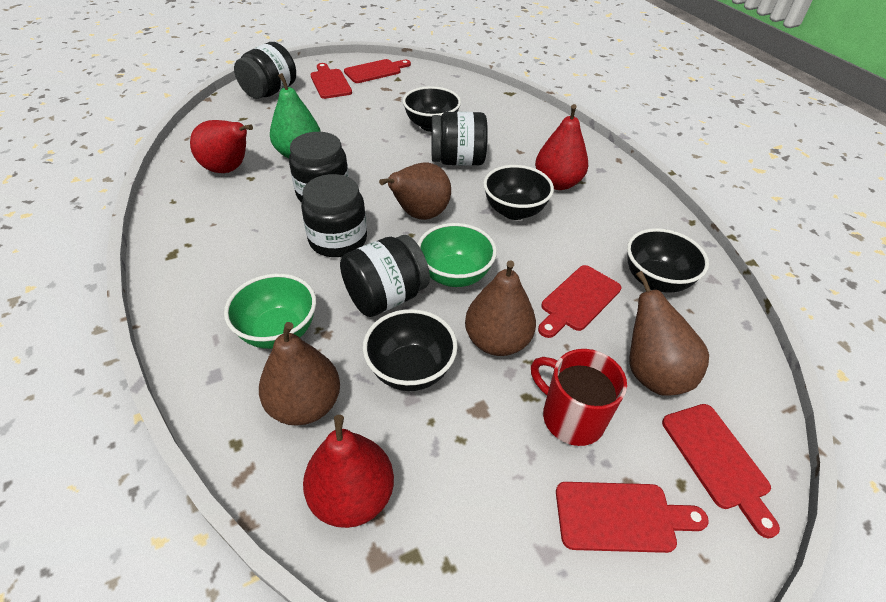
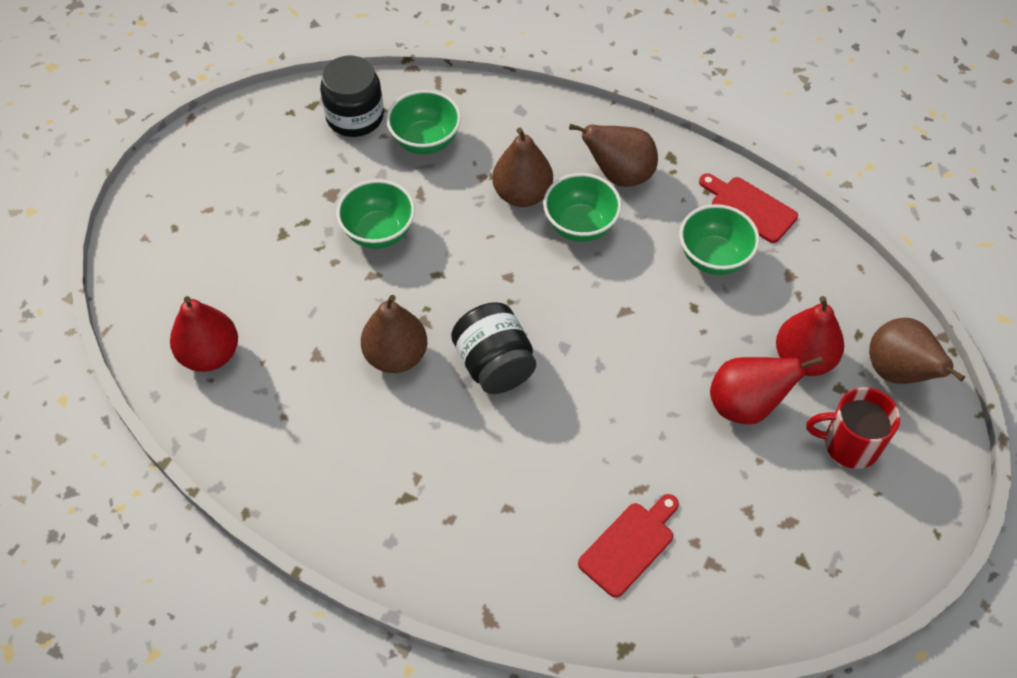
black bowl: [363,309,458,391] [403,86,461,132] [483,165,554,220] [627,228,709,293] = 4 -> none = 0
black jar: [234,42,296,99] [289,132,349,203] [301,174,367,257] [340,235,430,317] [432,112,488,166] = 5 -> [320,56,384,137] [451,302,536,394] = 2
green bowl: [224,274,316,349] [418,223,497,287] = 2 -> [336,180,415,249] [386,90,461,154] [543,173,622,242] [680,204,760,275] = 4
green pear: [270,73,321,158] = 1 -> none = 0
red cutting board: [311,63,352,99] [344,59,411,83] [538,265,621,338] [556,482,709,553] [662,404,780,538] = 5 -> [578,494,679,598] [699,173,798,243] = 2

